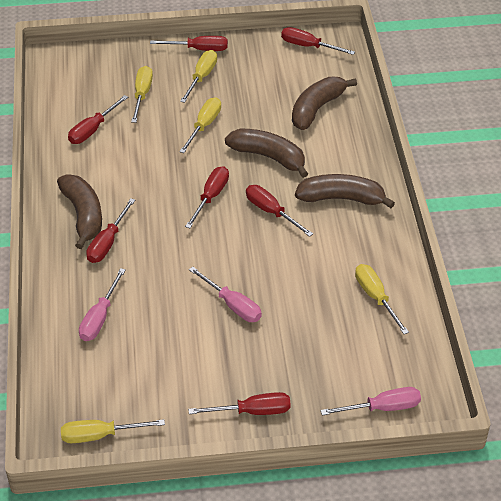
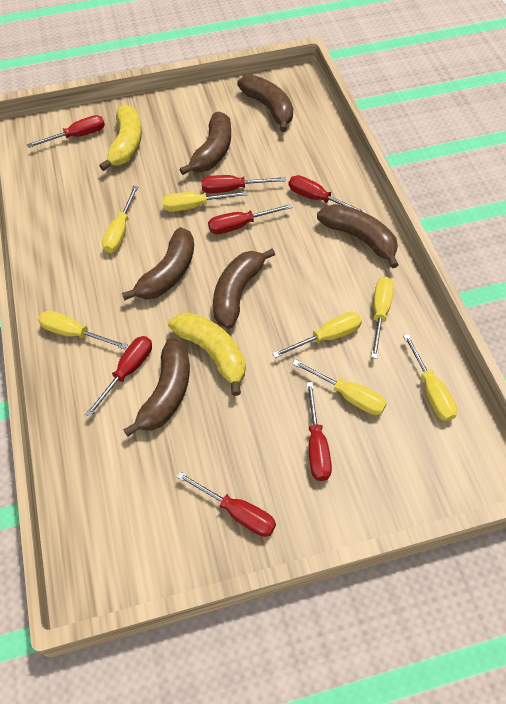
brown banana: [57,175,102,249] [225,128,308,178] [292,77,357,130] [295,174,395,208] = 4 -> [122,227,194,300] [123,338,190,437] [179,111,231,175] [213,249,275,329] [237,75,293,132] [317,204,398,268] = 6
pink screwdriver: [79,268,126,341] [189,267,262,322] [321,387,421,415] = 3 -> none = 0
yellow banana: none = 0 -> [99,104,142,171] [168,312,246,396] = 2
yellow screwdriver: [61,419,165,443] [131,66,153,123] [179,97,221,153] [180,50,217,103] [355,264,409,334] = 5 -> [38,310,128,349] [102,186,138,253] [162,191,248,212] [272,312,362,358] [292,359,387,415] [371,277,394,359] [403,334,457,421] = 7

